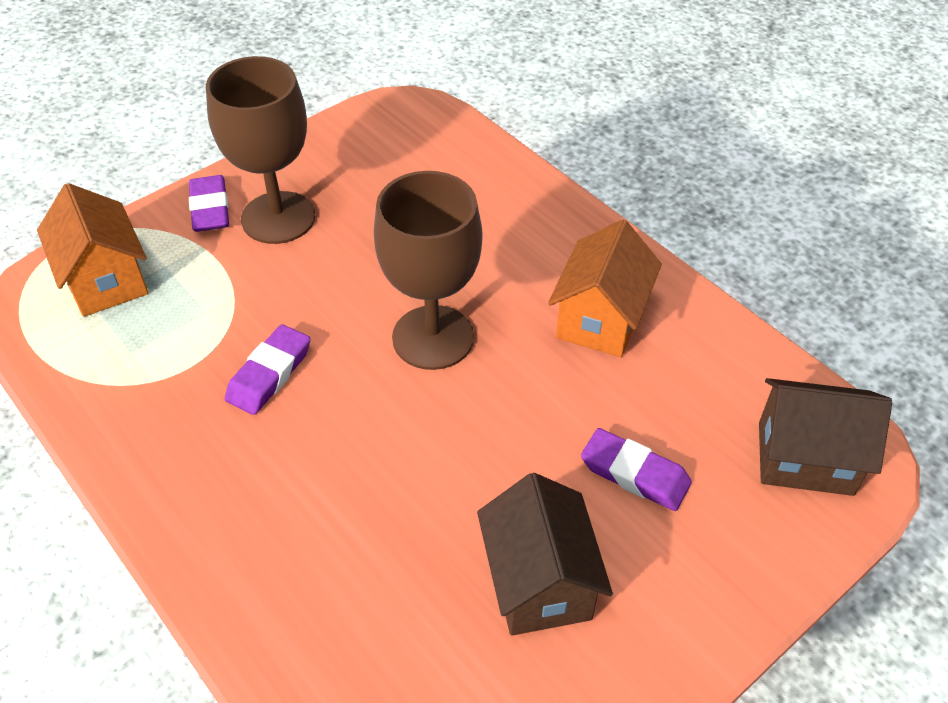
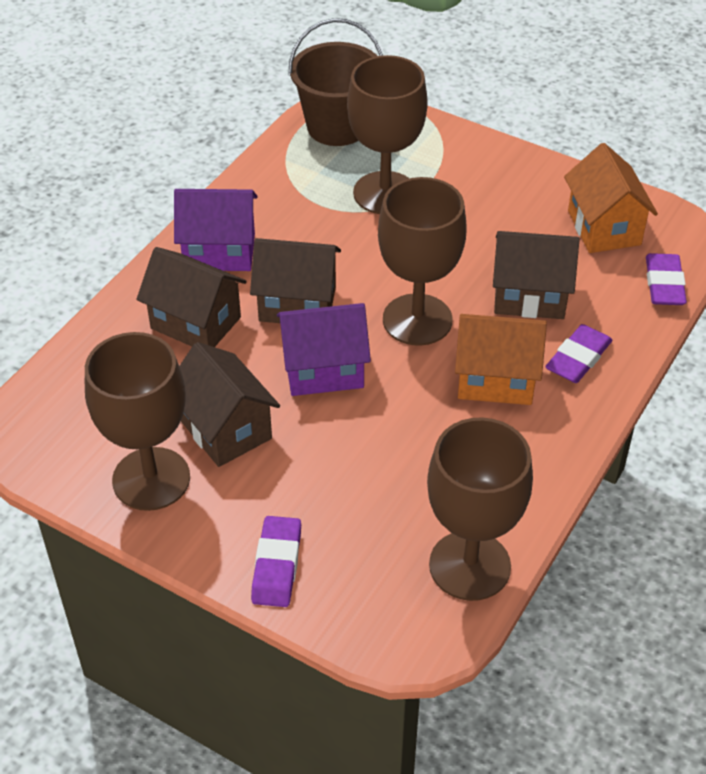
brown bucket: none = 0 -> [288,18,383,146] = 1
brown goblet: [206,56,315,244] [374,171,482,370] = 2 -> [85,332,190,511] [347,55,428,214] [378,177,467,346] [427,417,533,601] = 4
brown house: [477,473,613,636] [759,378,892,496] = 2 -> [136,247,247,347] [179,342,280,467] [250,238,341,323] [493,231,579,319] = 4
purple house: none = 0 -> [174,189,258,271] [277,303,371,396] = 2

